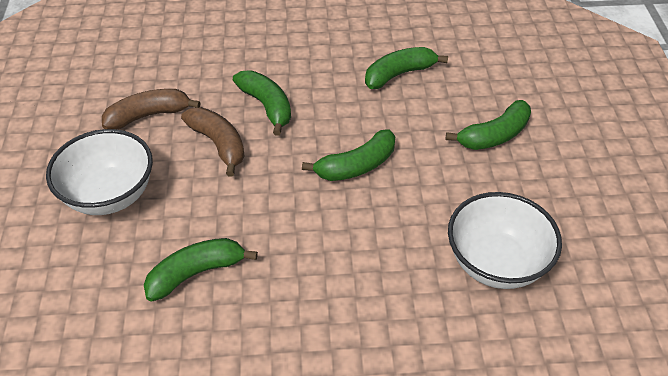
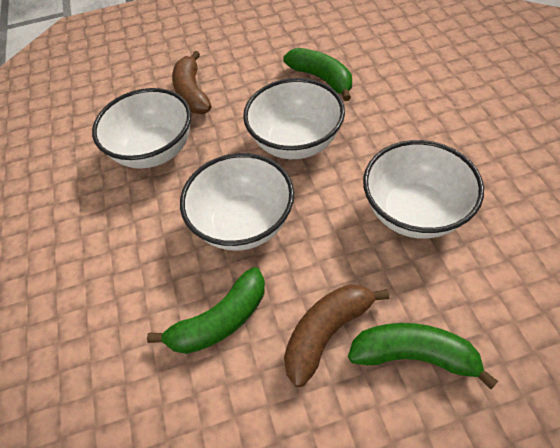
green banana: [144,238,258,301] [233,71,291,136] [302,129,395,181] [365,47,448,89] [446,100,531,150] = 5 -> [147,267,265,354] [283,48,352,101] [348,323,498,389] = 3
white bowl: [46,129,153,215] [448,192,562,289] = 2 -> [92,88,191,169] [180,153,294,251] [243,78,345,159] [363,140,484,239] = 4

